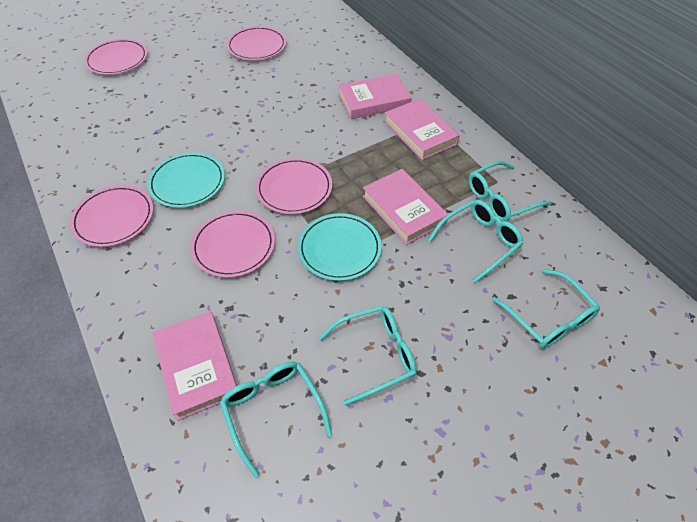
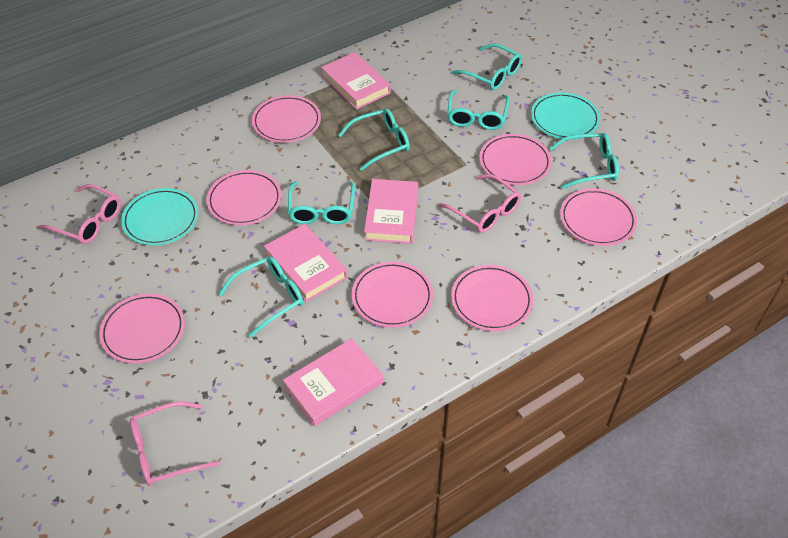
pink glasses: none = 0 -> [39,184,121,244] [130,401,220,486] [438,174,521,233] = 3
pink plate: [70,185,153,247] [84,39,148,75] [191,211,275,278] [227,26,286,60] [256,158,332,214] = 5 -> [99,294,185,364] [206,170,282,225] [252,95,321,143] [352,262,433,328] [451,265,533,331] [479,134,552,185] [560,188,637,246] = 7
turquoise glasses: [220,361,332,478] [319,306,417,405] [428,200,524,283] [469,161,551,221] [492,269,600,349] = 5 -> [219,256,303,338] [288,181,355,224] [338,108,410,171] [447,90,510,130] [451,44,522,90] [549,133,619,189] = 6

